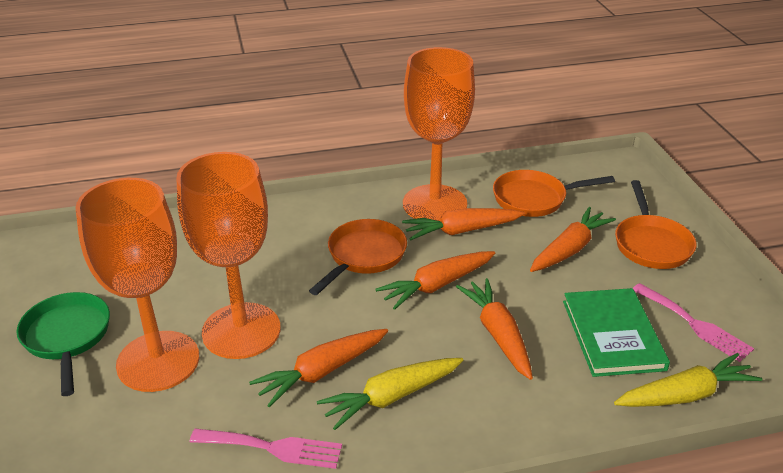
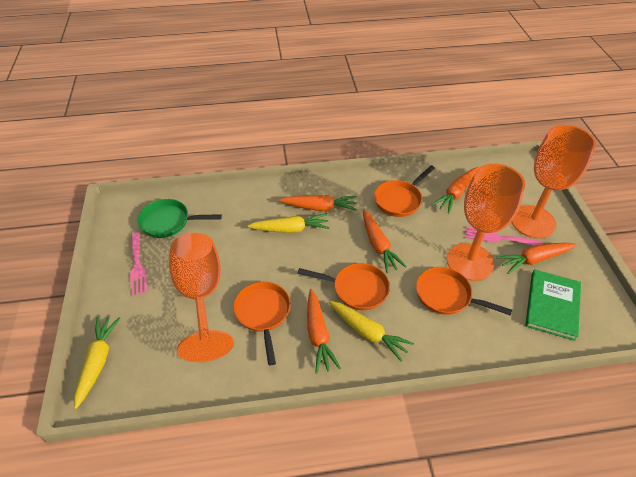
orange pan: [309,219,407,295] [493,170,615,217] [615,180,697,269] = 3 -> [233,282,291,365] [297,263,390,310] [374,165,435,217] [416,267,512,316] = 4
yellow carrot: [317,358,464,430] [614,353,762,407] = 2 -> [74,317,121,409] [247,213,329,233] [329,301,414,361] = 3

